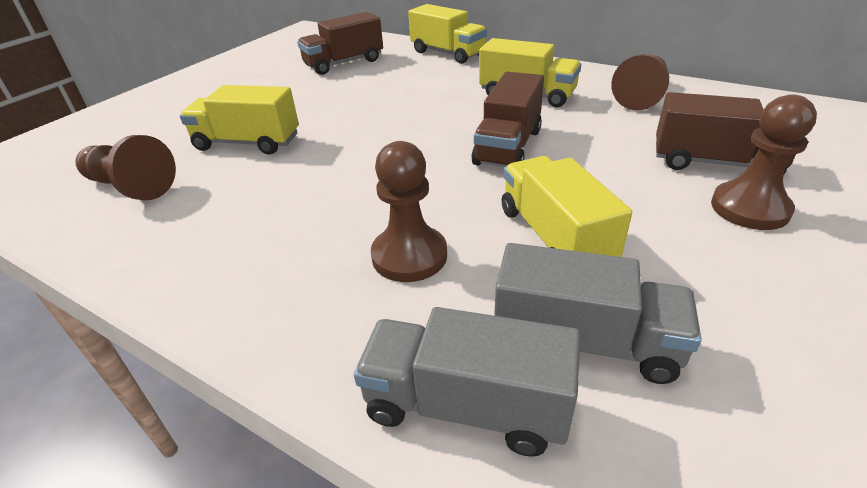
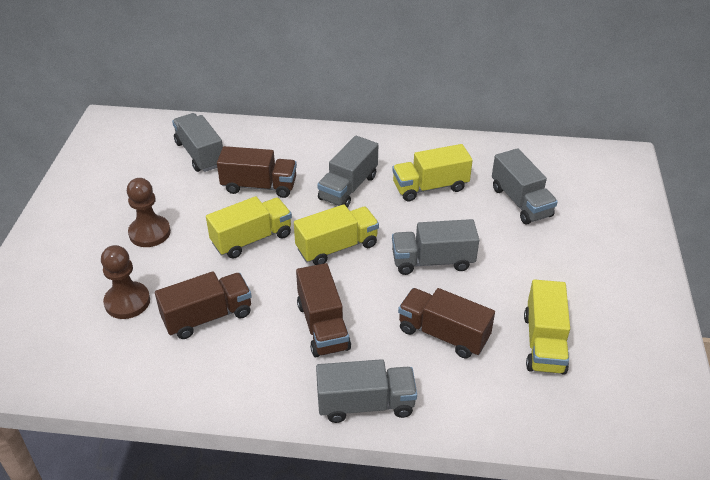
brown pawn: [75,135,176,200] [371,141,447,282] [611,54,669,110] [711,94,817,230] = 4 -> [101,245,150,319] [127,178,171,247] = 2
brown truck: [297,12,383,75] [472,72,544,167] [656,92,796,174] = 3 -> [155,272,252,339] [217,146,297,198] [296,263,351,357] [398,288,495,358] = 4
grey truck: [354,307,581,457] [494,243,702,384] = 2 -> [172,113,223,172] [316,359,417,423] [317,136,378,208] [392,219,479,275] [492,148,558,224] = 5

